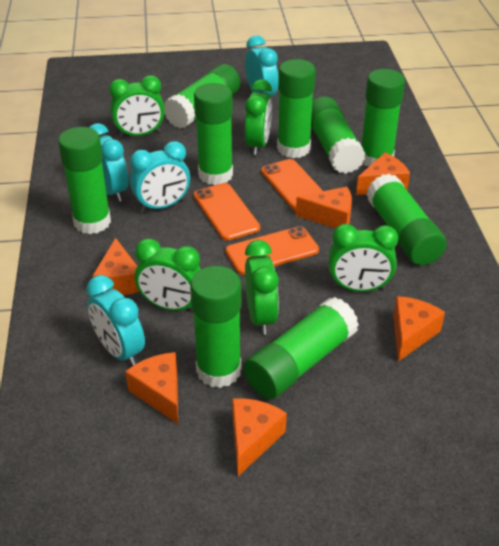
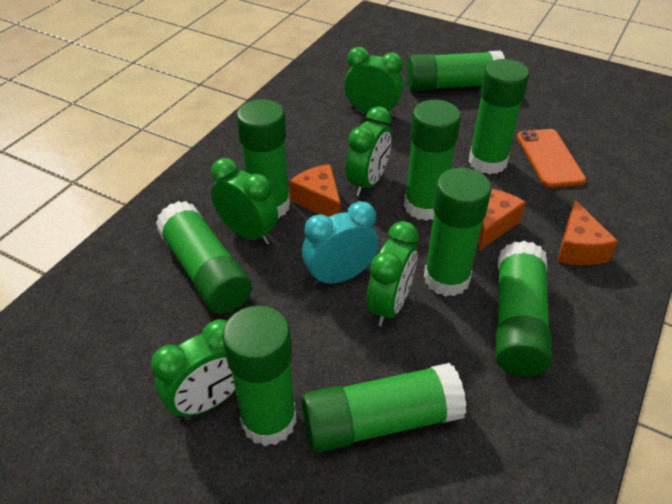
orange cheese: [92,238,139,295] [125,352,178,424] [232,398,287,476] [296,187,352,229] [356,152,410,195] [393,296,445,361] = 6 -> [289,164,341,217] [478,189,526,251] [557,200,618,265] = 3
orange phone: [193,183,260,241] [225,226,319,275] [261,159,323,212] = 3 -> [517,129,586,188] = 1
turquoise clock: [86,275,145,366] [89,123,129,202] [130,141,190,212] [245,36,279,97] = 4 -> [302,201,379,286] = 1

